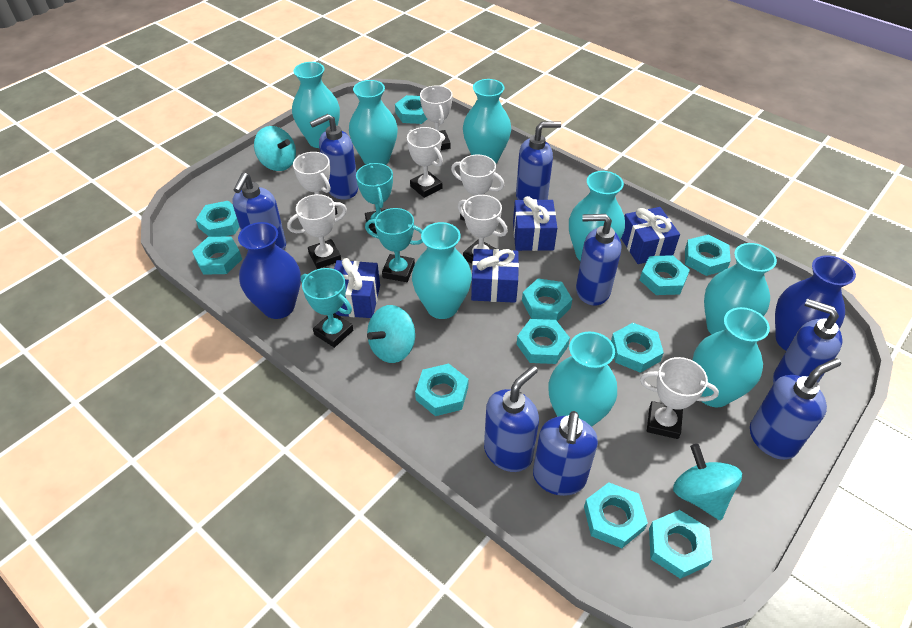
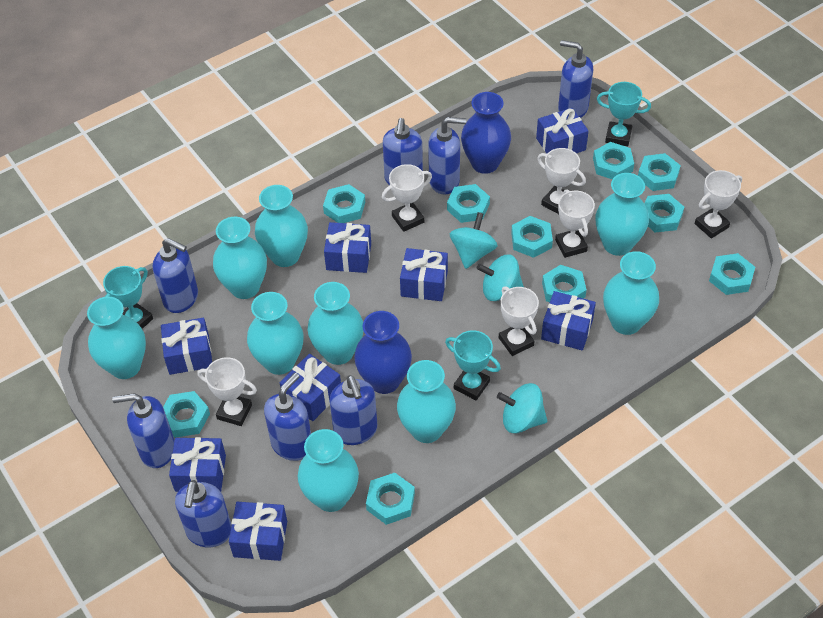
blue gift: [334,258,380,318] [471,249,519,303] [513,196,557,251] [621,207,680,264] = 4 -> [161,318,212,375] [169,437,226,492] [229,502,287,561] [279,354,341,421] [324,222,371,273] [400,248,448,301] [536,108,589,154] [541,291,596,351] = 8
turquoise nut: [192,236,242,275] [196,201,239,237] [395,95,427,124] [415,364,468,416] [517,319,570,364] [522,279,572,321] [584,482,648,548] [611,323,664,373] [640,255,690,295] [649,510,712,579] [685,235,731,276] = 11 -> [163,391,210,438] [323,184,365,223] [366,473,415,525] [447,184,490,223] [511,216,553,258] [542,265,587,302] [593,142,634,179] [638,153,681,191] [644,194,684,232] [709,253,755,295] = 10
turquoise vase: [292,62,340,148] [349,80,398,165] [412,222,472,319] [463,79,511,163] [548,332,617,427] [569,171,625,261] [692,307,770,407] [704,243,777,334] = 8 -> [87,297,146,379] [213,217,267,299] [247,292,304,375] [255,185,308,267] [298,429,359,512] [308,282,363,365] [397,360,456,443] [596,173,649,256] [603,251,659,335] = 9
white trophy: [287,194,347,269] [293,152,337,215] [407,127,443,198] [420,85,453,150] [451,154,504,221] [458,195,508,264] [640,357,719,439] = 7 -> [198,357,257,426] [382,164,432,232] [499,286,539,356] [537,148,586,214] [555,189,595,258] [695,170,742,239] = 6

